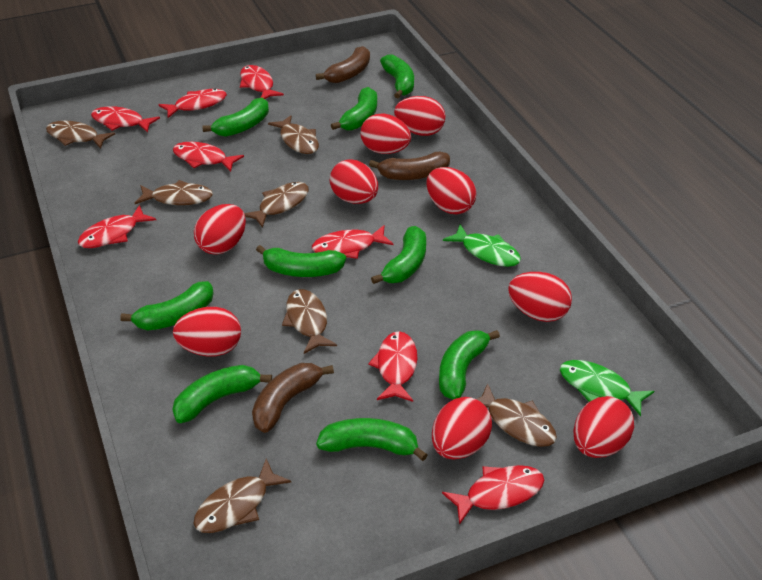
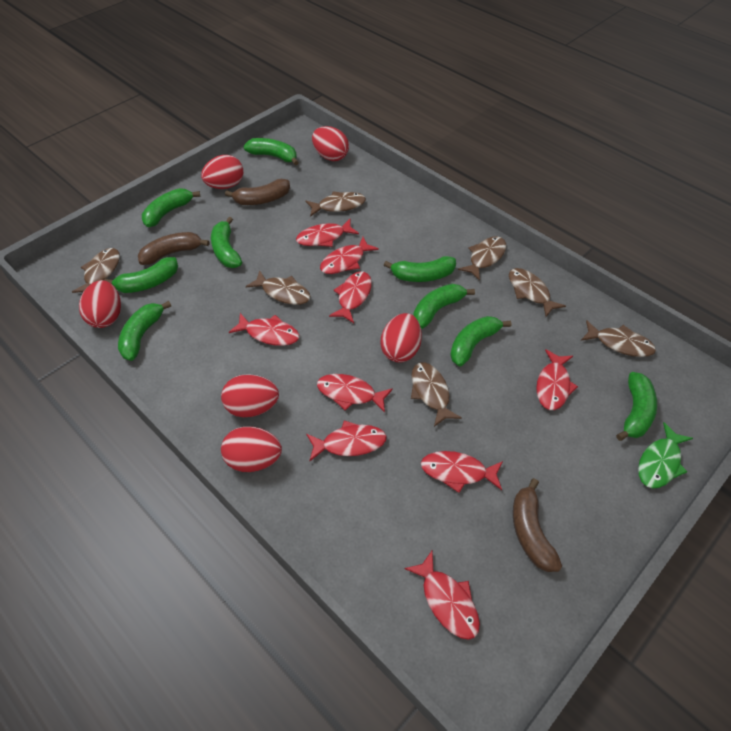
green fish: [443,224,521,267] [560,360,654,416] = 2 -> [638,422,693,489] = 1
red egg: [173,307,241,357] [194,204,246,255] [330,159,378,204] [360,113,411,154] [394,96,446,136] [427,167,476,214] [432,397,492,460] [508,272,572,322] [573,396,634,458] = 9 -> [79,280,121,328] [201,155,243,189] [221,374,279,417] [221,427,282,472] [312,126,349,161] [380,313,422,363] = 6
red fish: [78,205,156,248] [91,106,160,133] [158,89,227,118] [173,142,244,172] [240,65,284,99] [312,225,394,259] [368,331,418,402] [442,465,544,525] = 8 -> [229,313,299,346] [296,219,359,247] [306,420,387,461] [317,374,393,413] [320,237,379,274] [329,271,372,323] [404,551,480,640] [421,451,503,493] [536,349,578,410] = 9

